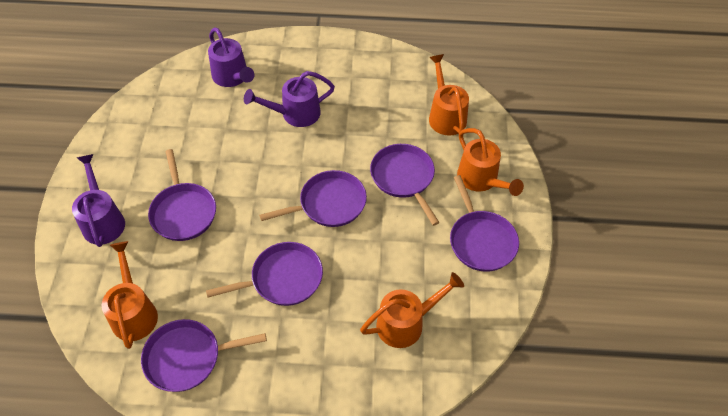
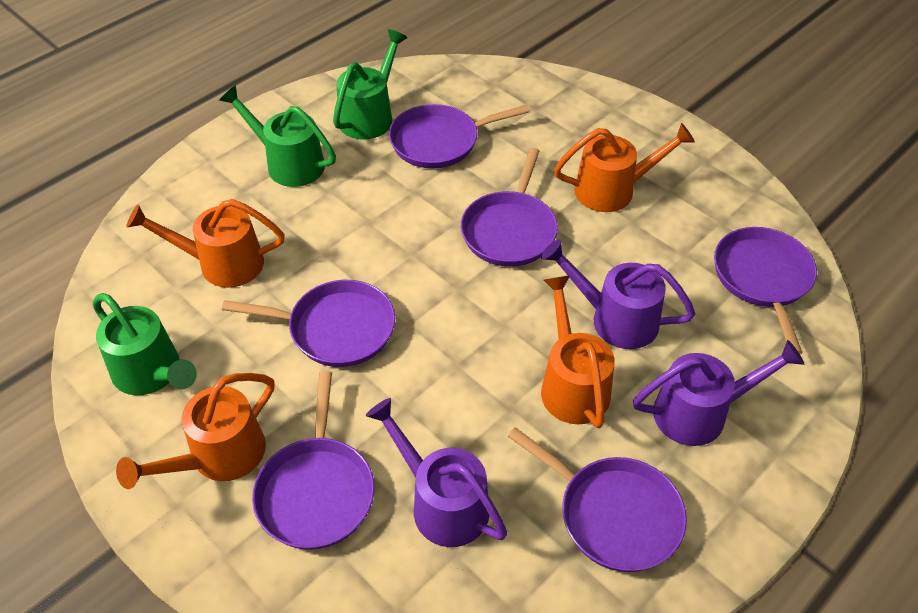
green watering can: none = 0 -> [93,293,197,395] [219,85,336,187] [333,29,407,140] = 3

